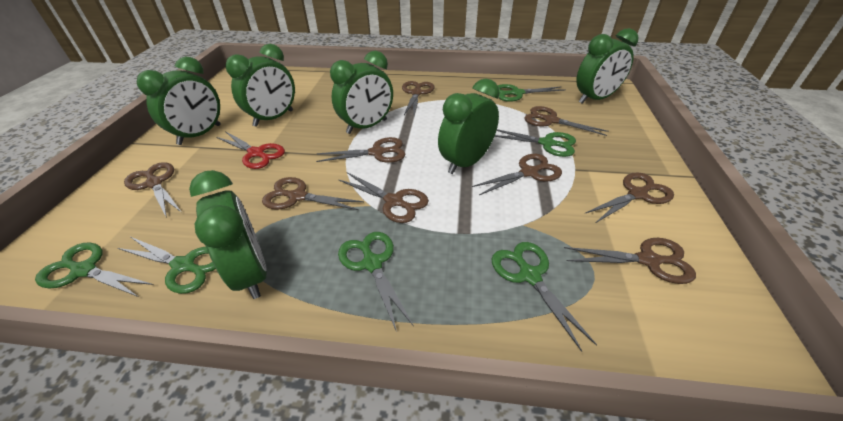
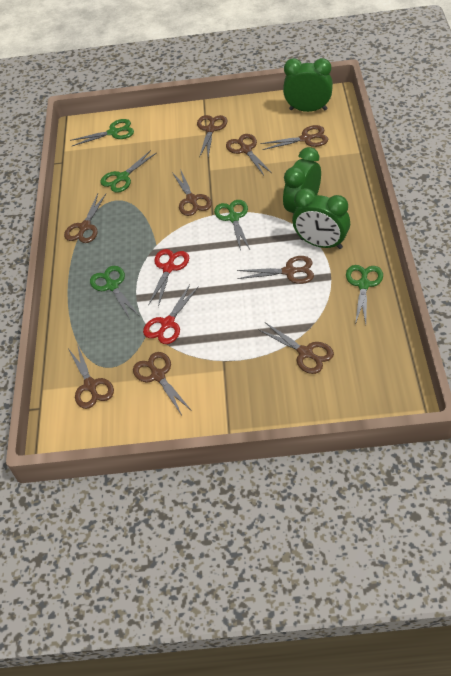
green clock: [137,57,221,145] [189,170,267,299] [225,44,295,127] [330,51,393,134] [438,78,499,174] [576,28,639,103] = 6 -> [283,58,333,112] [283,147,321,214] [292,188,350,249] = 3
green scissors: [35,242,153,297] [118,237,216,294] [338,232,414,332] [491,242,597,352] [494,129,576,157] [497,84,565,102] = 6 -> [70,119,134,146] [90,266,138,319] [100,150,156,193] [214,200,250,251] [346,265,383,325] = 5
red scissors: [216,131,285,169] = 1 -> [143,285,199,344] [148,249,189,307] = 2

